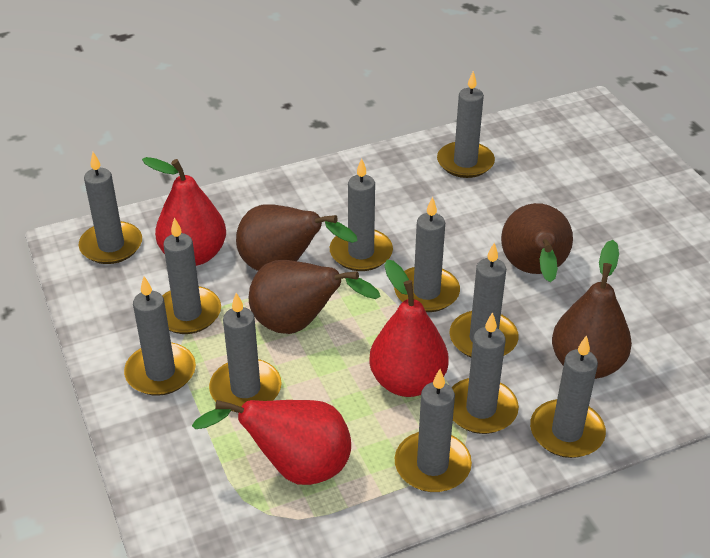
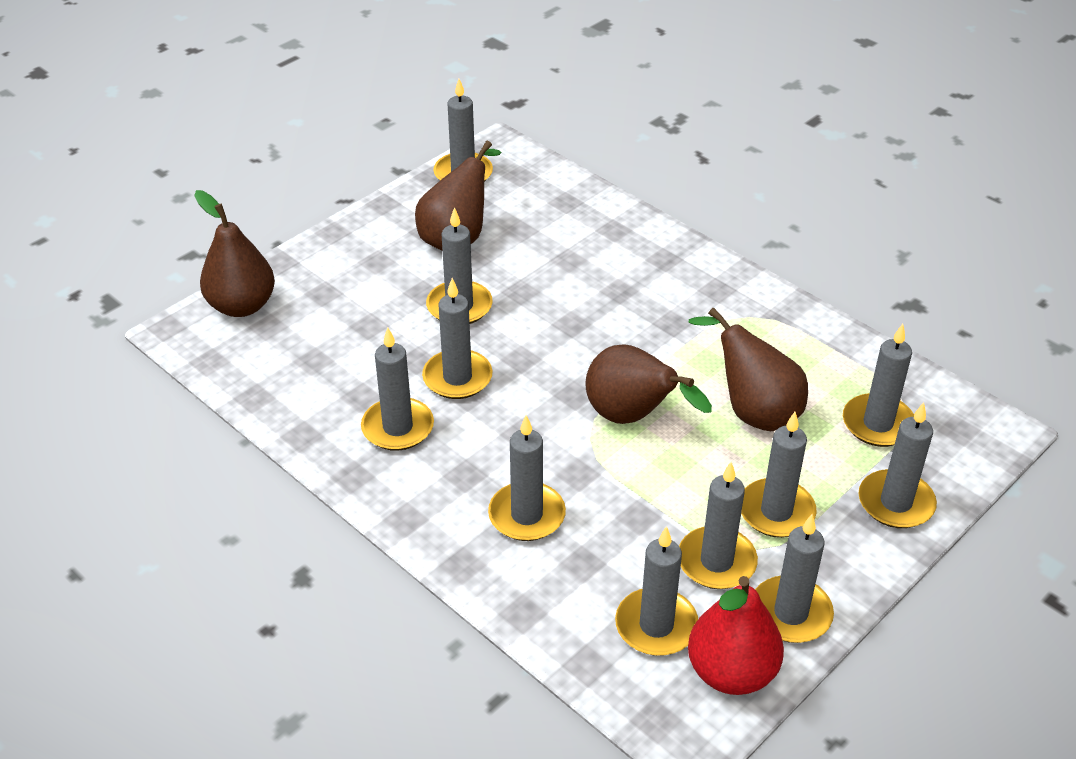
red pear: [142,157,226,266] [192,400,351,485] [369,260,448,397] = 3 -> [688,576,784,695] = 1

